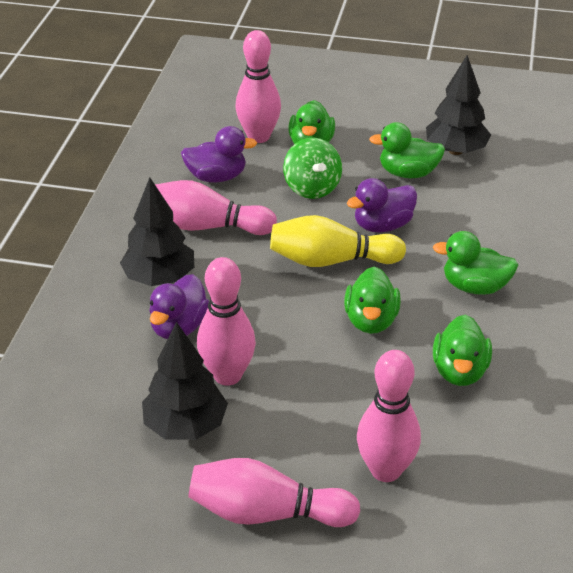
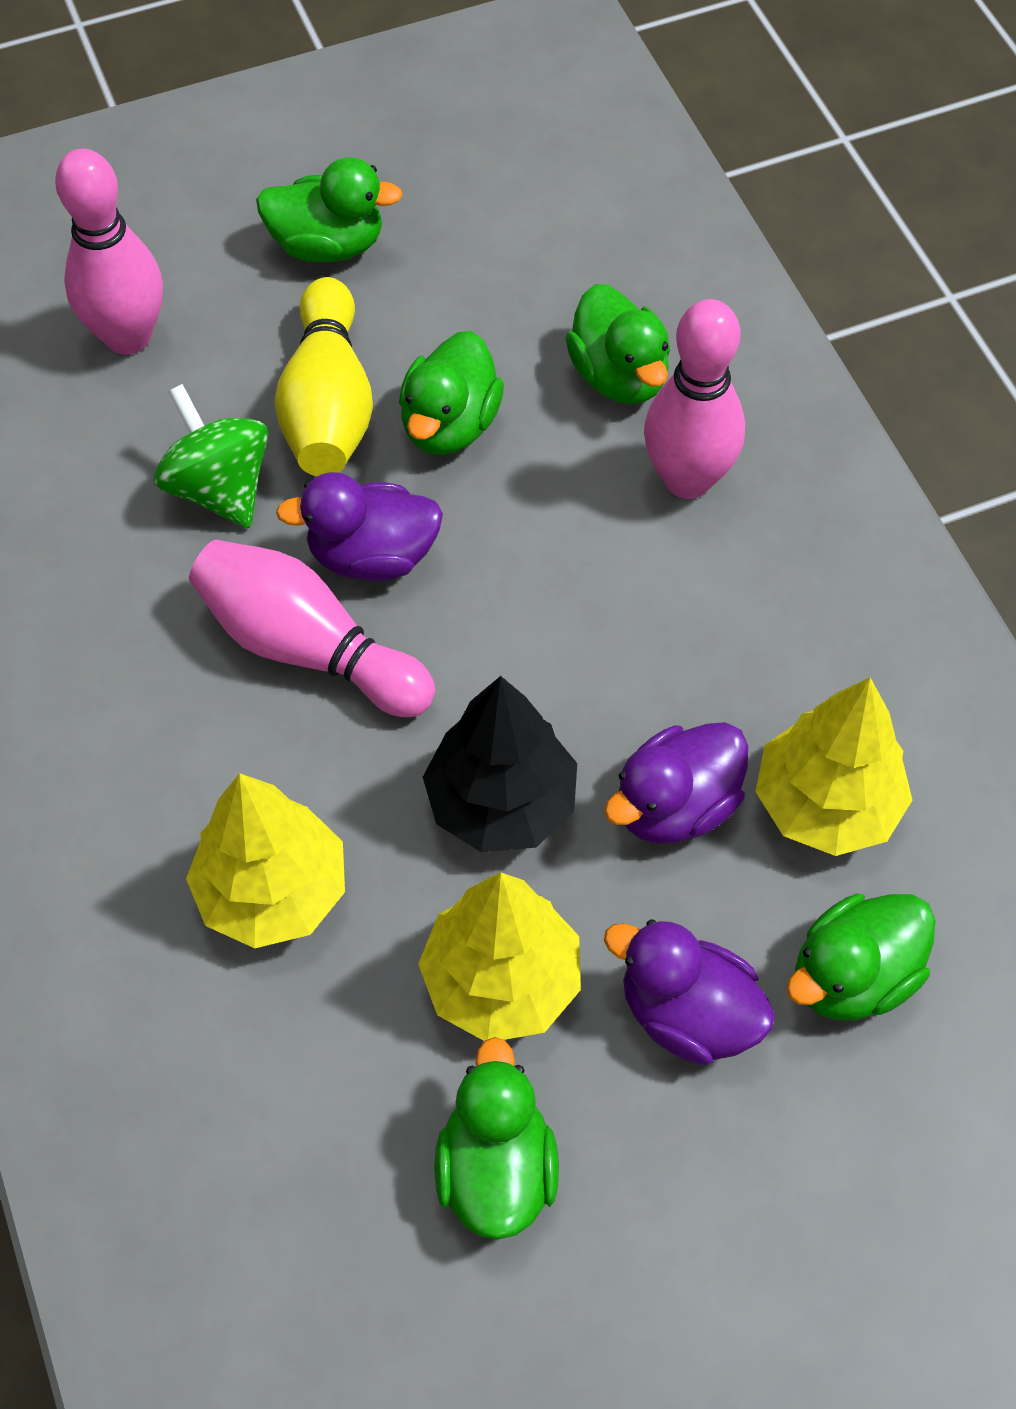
black tree: [120,178,194,286] [142,322,228,440] [426,55,491,155] = 3 -> [423,676,577,852] = 1
pink bowling pin: [155,180,277,235] [188,458,360,527] [197,257,256,386] [235,30,281,143] [357,350,421,482] = 5 -> [55,149,163,354] [189,540,435,717] [644,299,745,499] = 3
yellow tree: none = 0 -> [186,773,345,948] [418,873,581,1041] [755,678,912,856] = 3

